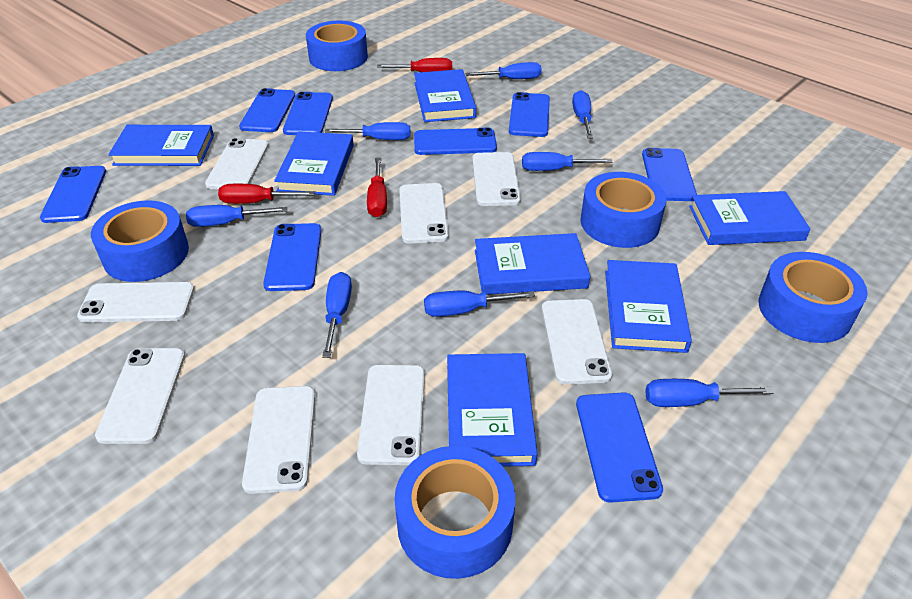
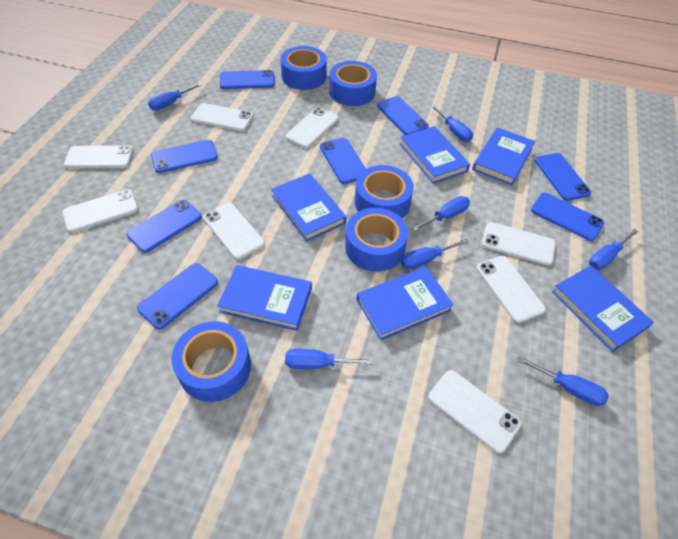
blue book: [108,125,214,166] [274,131,354,196] [414,69,476,122] [447,353,538,467] [475,233,591,295] [605,260,692,353] [689,191,810,245] = 7 -> [217,265,312,331] [271,173,346,242] [356,267,453,341] [400,126,470,184] [472,127,535,185] [552,265,654,352] = 6
blue screwdriver: [186,205,287,227] [322,272,352,358] [325,122,410,140] [424,290,535,317] [465,62,542,79] [522,152,613,171] [572,90,593,139] [645,379,773,407] = 8 -> [148,83,203,111] [285,349,374,369] [401,238,469,270] [412,196,470,231] [431,104,473,142] [517,356,609,406] [589,229,638,270] = 7
red screwdriver: [218,184,315,204] [367,158,387,217] [377,58,452,72] = 3 -> none = 0

